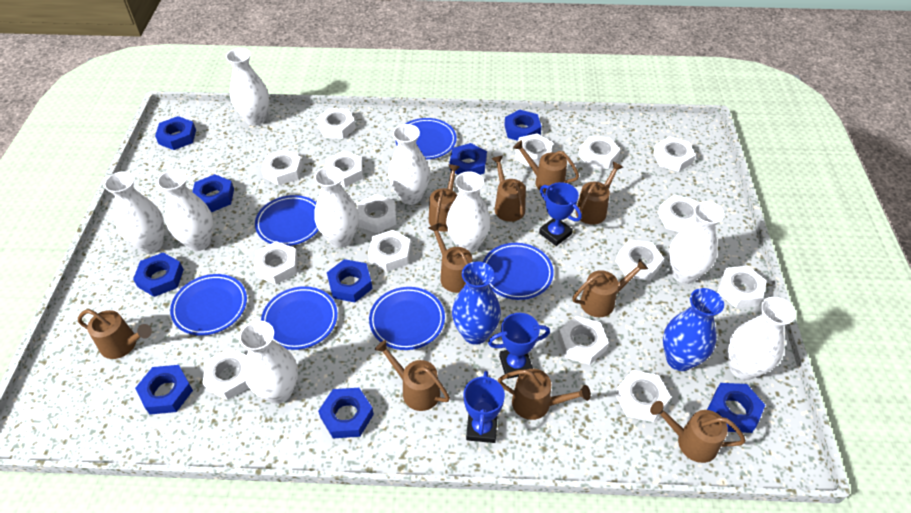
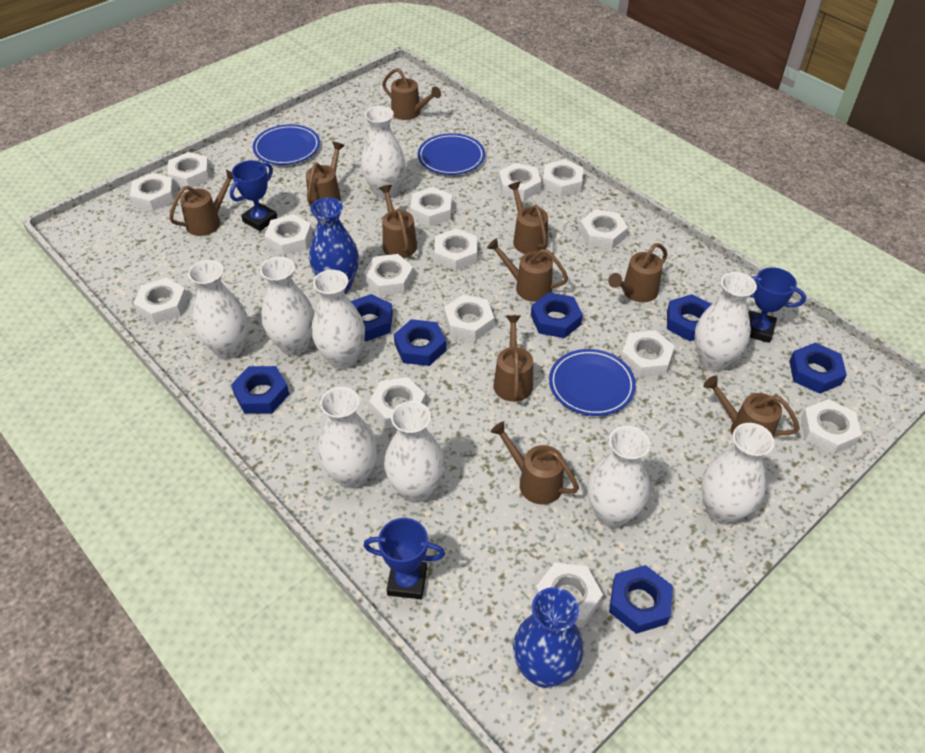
blue nut: [133,253,184,297] [135,365,193,415] [155,116,196,150] [192,174,234,212] [318,388,374,438] [327,259,373,302] [450,143,487,175] [504,109,542,141] [707,383,765,433] = 9 -> [231,366,289,414] [351,294,393,342] [394,319,447,366] [531,292,583,338] [609,565,673,634] [667,294,712,341] [789,343,847,394] = 7
blue plate: [170,274,247,336] [255,195,319,246] [261,286,338,350] [369,287,445,350] [395,118,457,159] [483,243,554,300] = 6 -> [253,124,320,165] [418,133,485,175] [549,349,636,416] = 3

